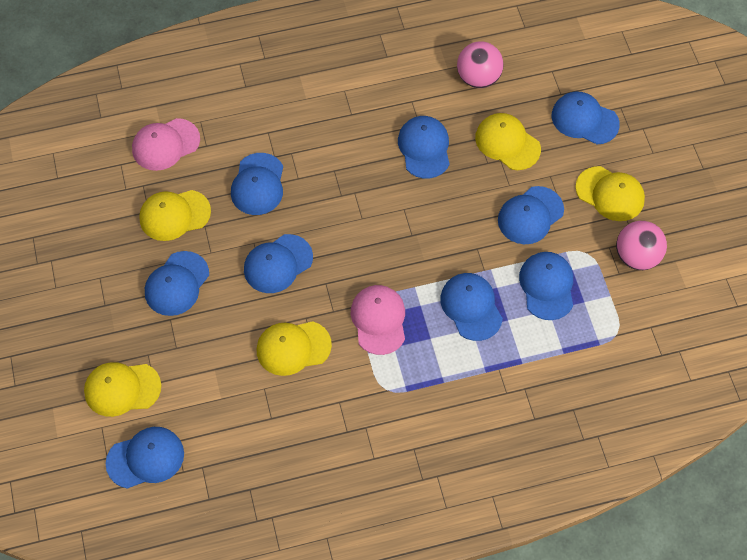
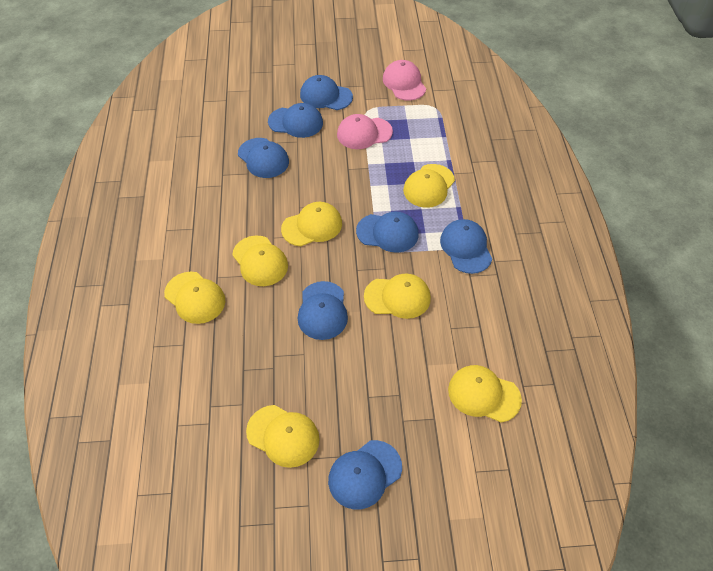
blue cap: [106,427,184,489] [145,251,209,316] [231,153,283,215] [244,234,313,293] [398,116,450,179] [440,273,503,341] [498,186,564,244] [519,252,573,320] [552,91,620,145] = 9 -> [238,138,289,178] [268,103,323,138] [298,281,348,340] [300,75,353,110] [328,440,402,509] [356,212,419,253] [440,219,492,274] = 7
pink ball: [457,41,504,88] [616,221,667,270] = 2 -> none = 0
yellow cap: [84,362,161,417] [139,190,211,241] [257,321,332,376] [475,113,541,170] [575,166,645,221] = 5 -> [164,272,225,324] [232,236,288,286] [246,405,320,468] [281,202,342,246] [364,274,431,319] [403,164,455,208] [448,365,522,422] = 7

